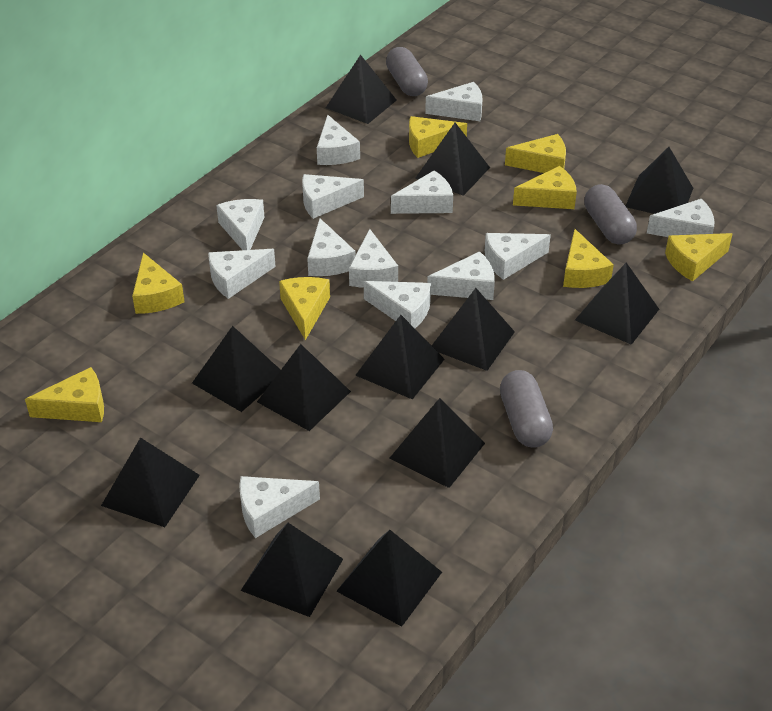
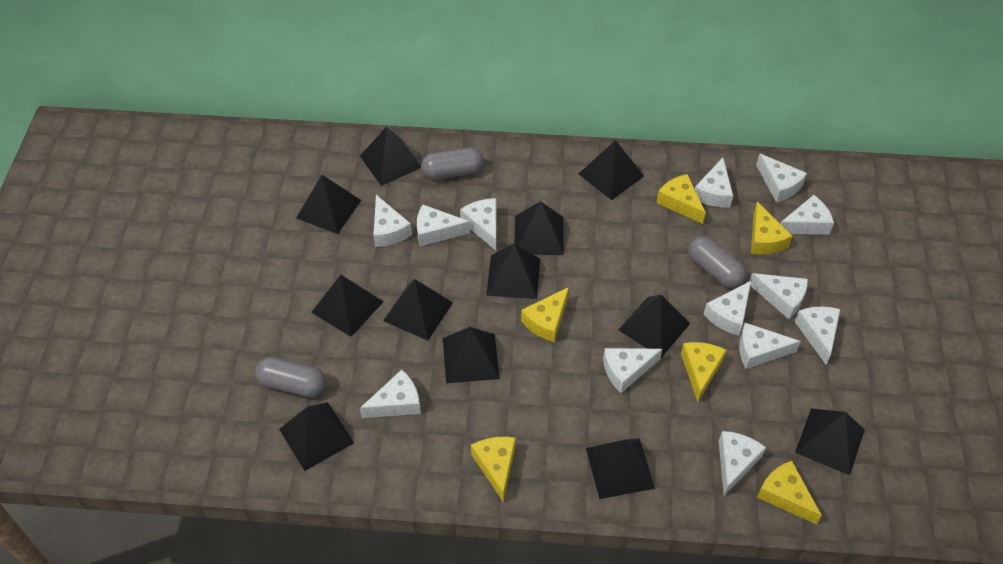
yellow cheese: [25,367,104,422] [132,253,185,314] [279,277,330,340] [409,116,467,158] [505,134,566,173] [513,166,577,209] [563,229,614,288] [665,233,732,282] = 8 -> [471,437,516,502] [521,287,569,342] [656,174,706,224] [681,342,726,402] [751,202,792,254] [757,461,822,525] = 6

